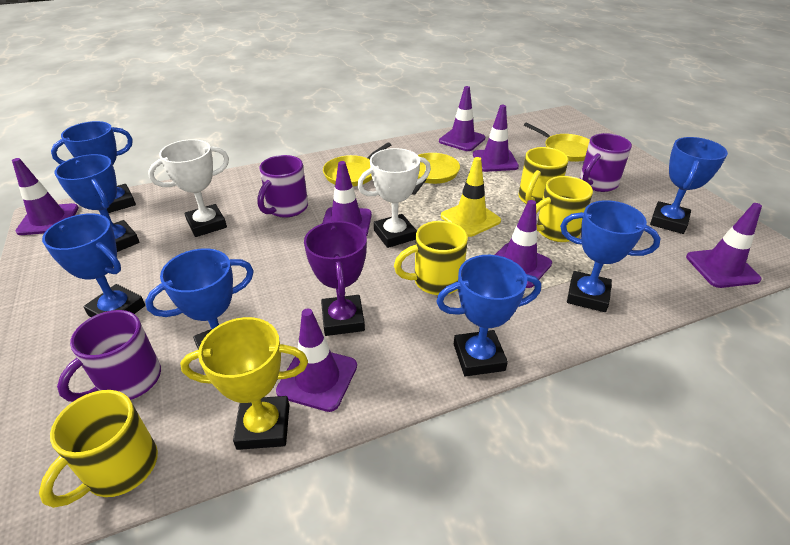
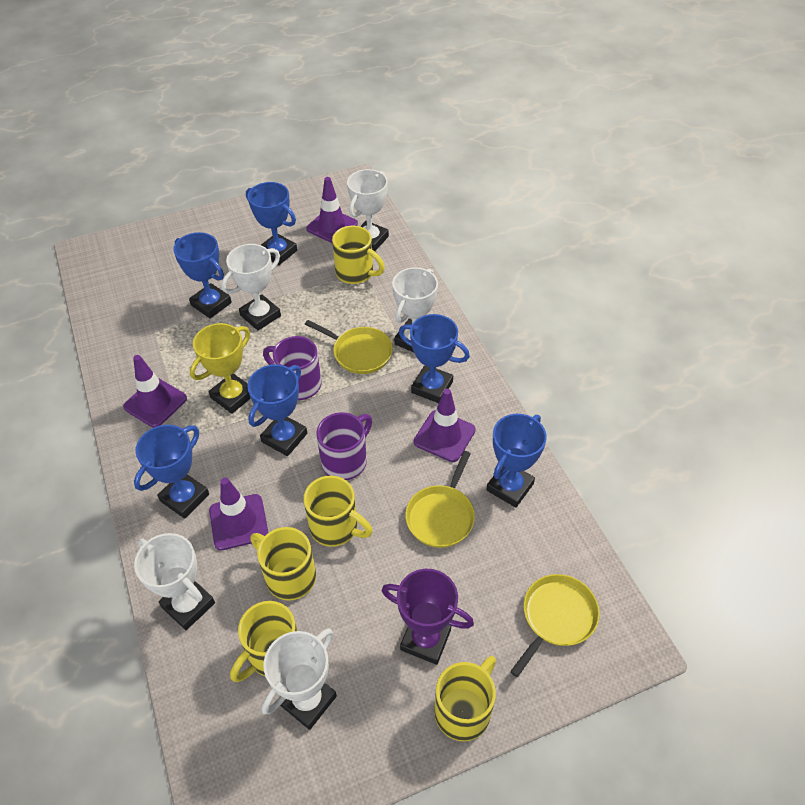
blue trophy: [42,213,145,317] [51,121,136,213] [54,154,140,252] [145,248,254,350] [436,255,541,376] [560,200,660,312] [650,137,728,234] = 7 -> [134,425,209,519] [173,232,232,319] [246,182,297,265] [247,364,307,456] [399,314,470,403] [486,414,547,508] = 6
purple mug: [57,310,161,402] [257,155,308,218] [580,133,632,192] = 3 -> [263,336,321,400] [316,412,372,480] = 2
purple traffic cone: [12,158,79,235] [276,309,357,412] [322,161,372,236] [439,86,485,151] [473,105,519,172] [495,200,552,288] [686,203,762,288] = 7 -> [123,355,187,428] [209,478,269,551] [306,177,358,243] [414,389,476,462] = 4
white trophy: [148,139,229,237] [357,148,431,248] = 2 -> [134,533,215,630] [221,244,281,331] [262,628,337,730] [347,169,389,251] [392,267,438,352] = 5
yellow mug: [39,390,158,508] [394,221,468,295] [519,147,568,204] [536,176,593,242] = 4 -> [230,601,298,682] [250,527,316,601] [304,476,373,547] [332,226,385,284] [434,656,496,741] = 5
yellow traffic cone: [441,157,501,237] = 1 -> none = 0

